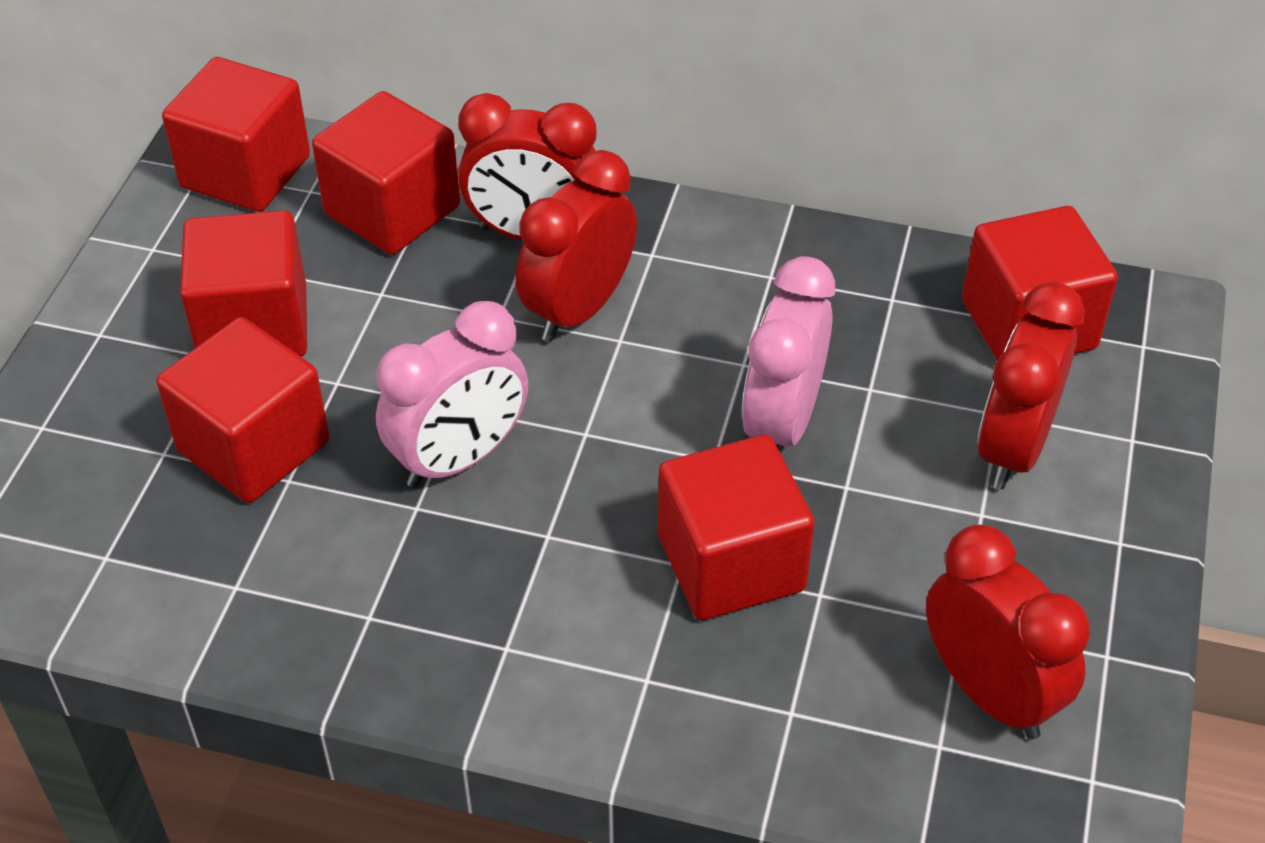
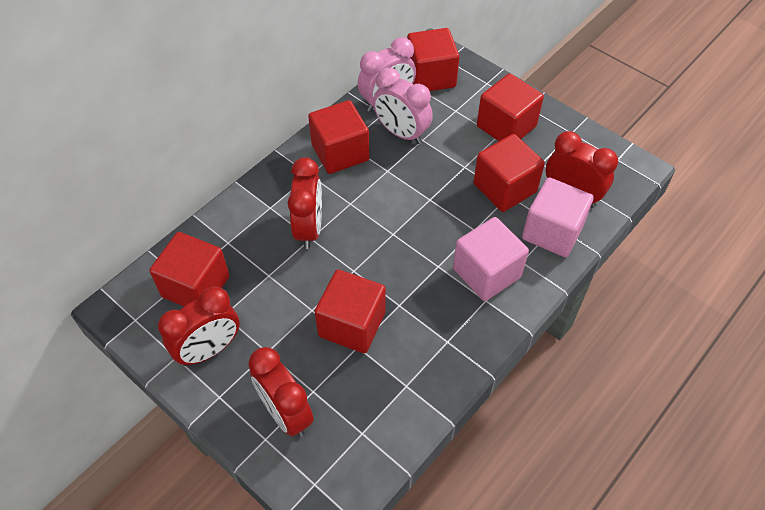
pink cube: none = 0 -> [453,217,529,301] [522,177,594,257] = 2

